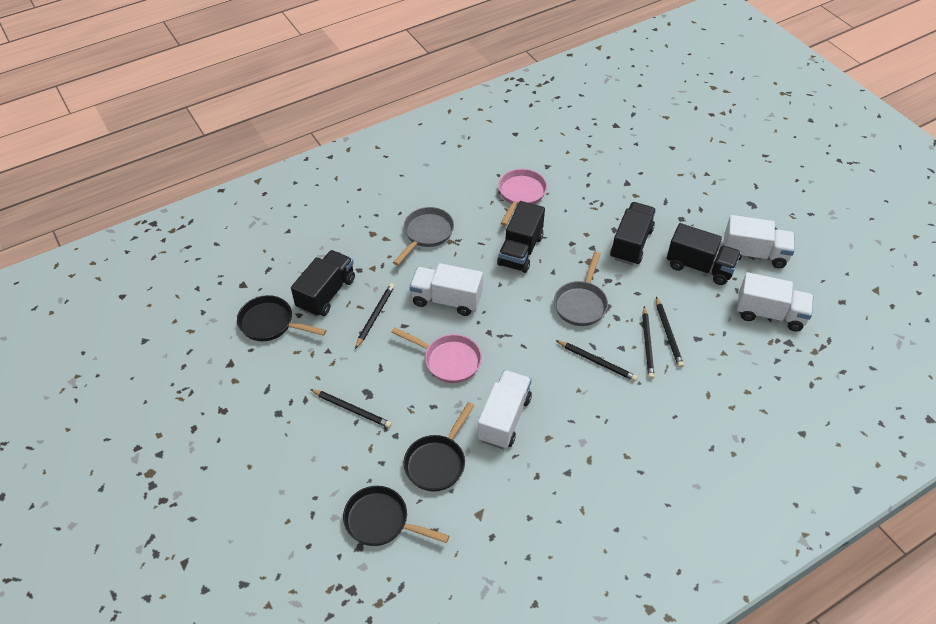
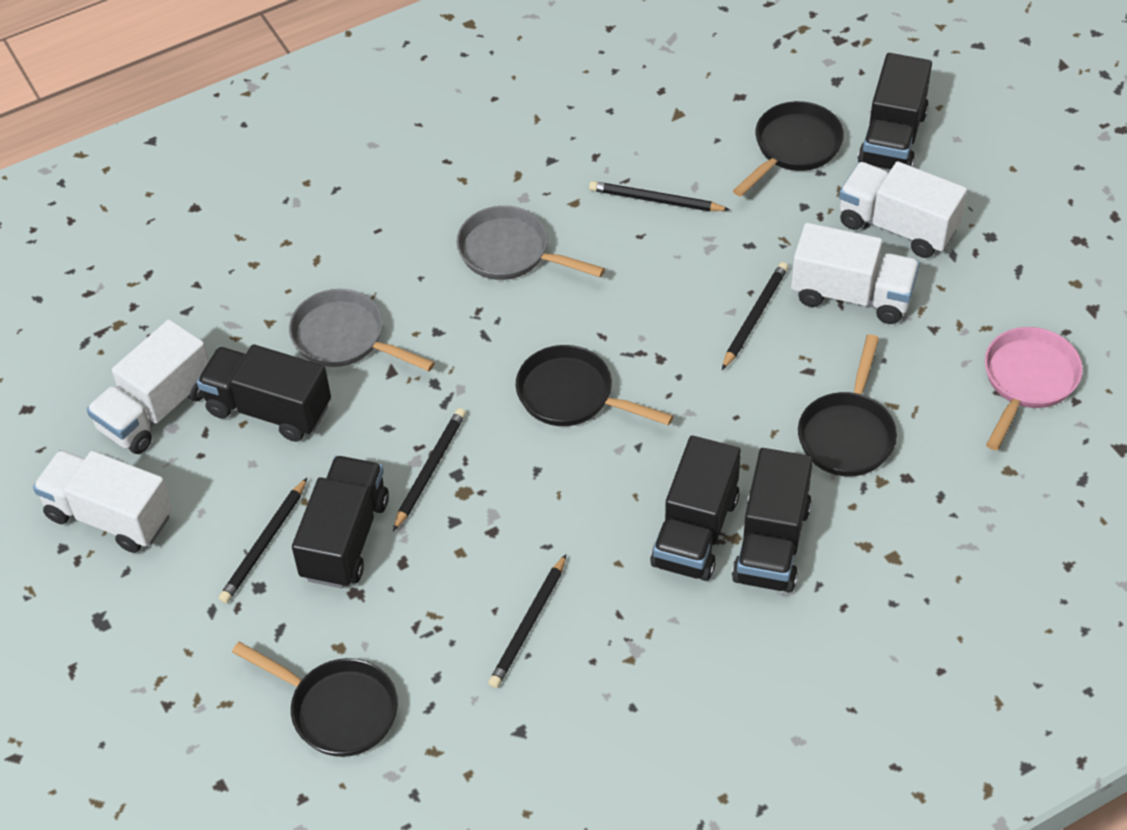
black pan: [237,295,327,341] [343,486,449,546] [403,402,474,492] = 3 -> [232,642,398,757] [516,345,673,426] [733,101,844,197] [798,335,897,477] = 4
black truck: [291,250,355,317] [497,201,545,273] [610,202,656,265] [667,223,741,285] = 4 -> [197,344,331,442] [292,456,389,588] [650,436,741,581] [732,448,813,593] [858,53,932,170] = 5
pink pan: [391,327,482,383] [498,169,547,226] = 2 -> [985,327,1083,450] = 1

